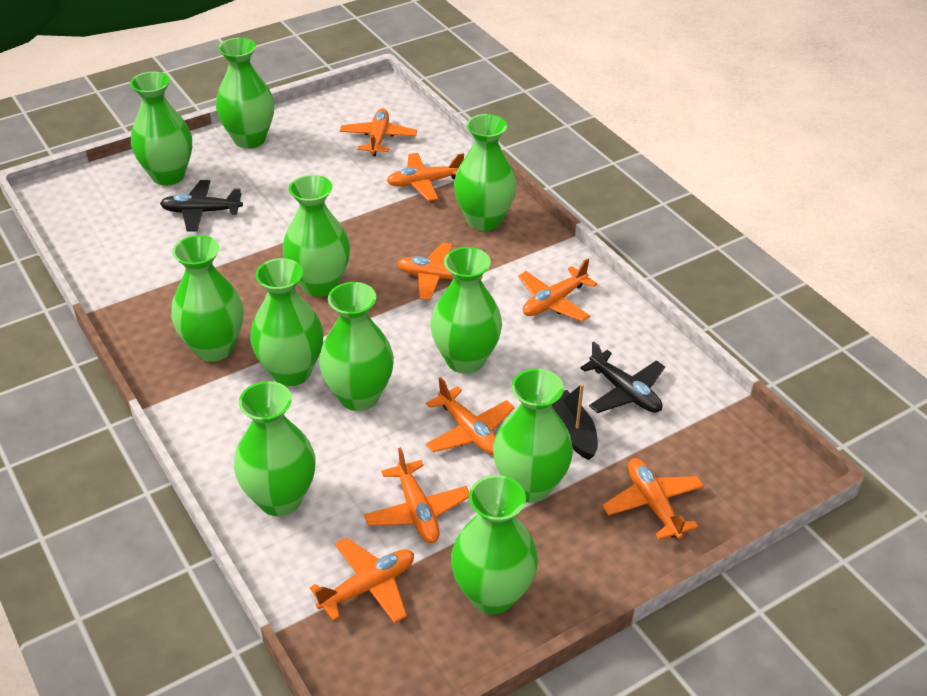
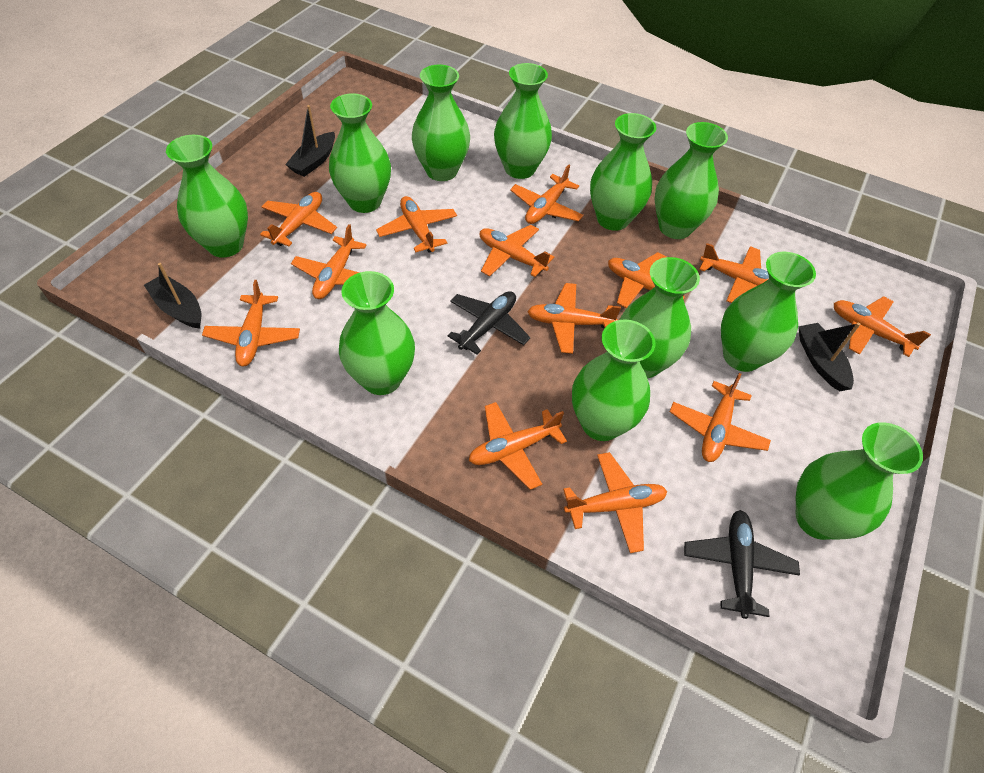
black boat: [552,384,598,460] = 1 -> [144,263,202,329] [285,105,335,177] [798,323,861,391] = 3
orange plane: [309,537,414,623] [340,108,417,156] [364,447,469,543] [387,153,464,201] [397,242,482,300] [426,377,515,455] [518,258,597,322] [602,458,704,540] = 8 -> [202,280,300,366] [260,192,337,246] [291,224,366,299] [376,196,457,253] [469,402,567,490] [480,225,554,277] [510,165,584,224] [527,283,621,354] [563,452,667,553] [608,252,685,308] [669,373,771,462] [699,243,769,303] [834,296,931,357] = 13

